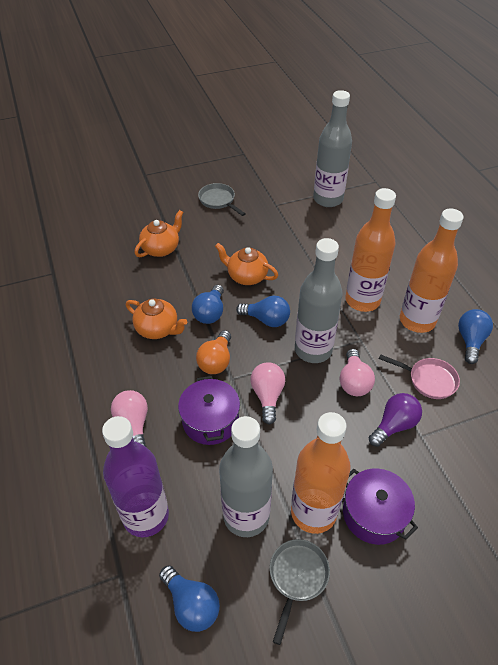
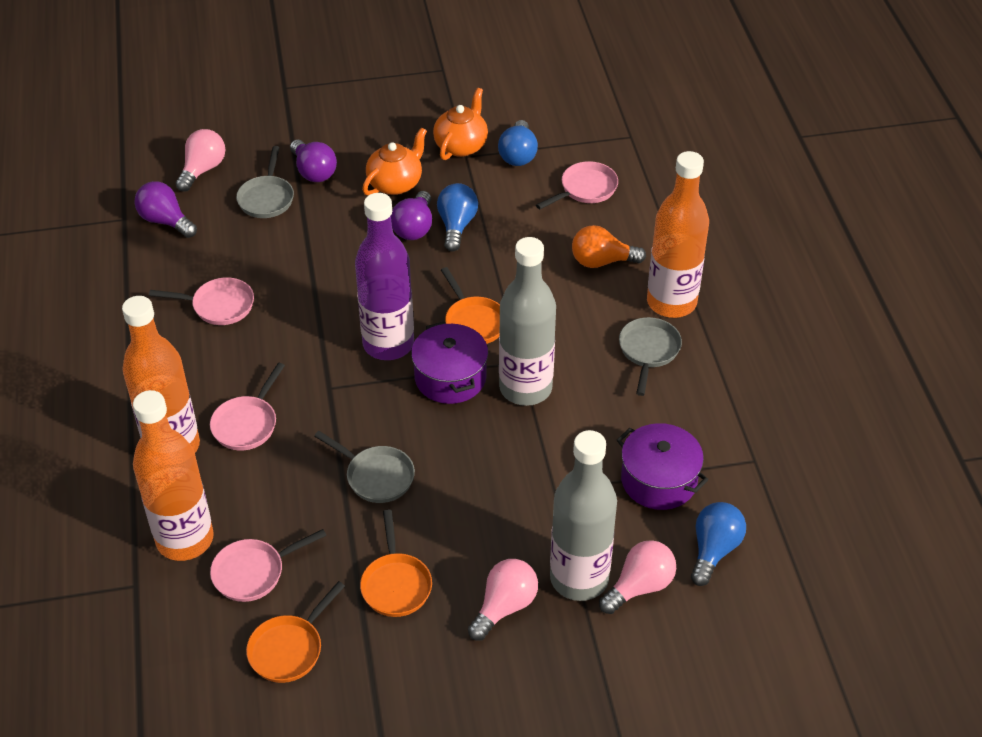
blue light bulb: [159,565,220,632] [192,285,224,324] [236,296,290,327] [458,309,493,364] = 4 -> [437,183,478,252] [498,120,538,166] [691,502,746,586] = 3
grey bottle: [219,416,273,537] [295,238,343,363] [313,90,352,207] = 3 -> [499,237,556,406] [550,430,617,601] = 2
grey pan: [198,183,246,216] [270,539,330,645] = 2 -> [236,146,294,218] [314,431,415,503] [619,317,682,396] = 3
orange pan: none = 0 -> [246,581,345,683] [360,510,432,617] [441,267,500,344] = 3
orange teapot: [126,299,187,339] [134,210,184,257] [215,243,278,285] = 3 -> [362,127,427,196] [433,88,488,160] = 2
pink pan: [379,354,460,399] = 1 -> [149,277,254,325] [210,363,285,451] [210,529,326,602] [536,161,618,209] = 4
purple light bulb: [369,393,422,447] = 1 -> [134,181,197,238] [290,140,337,182] [391,191,432,240] = 3

